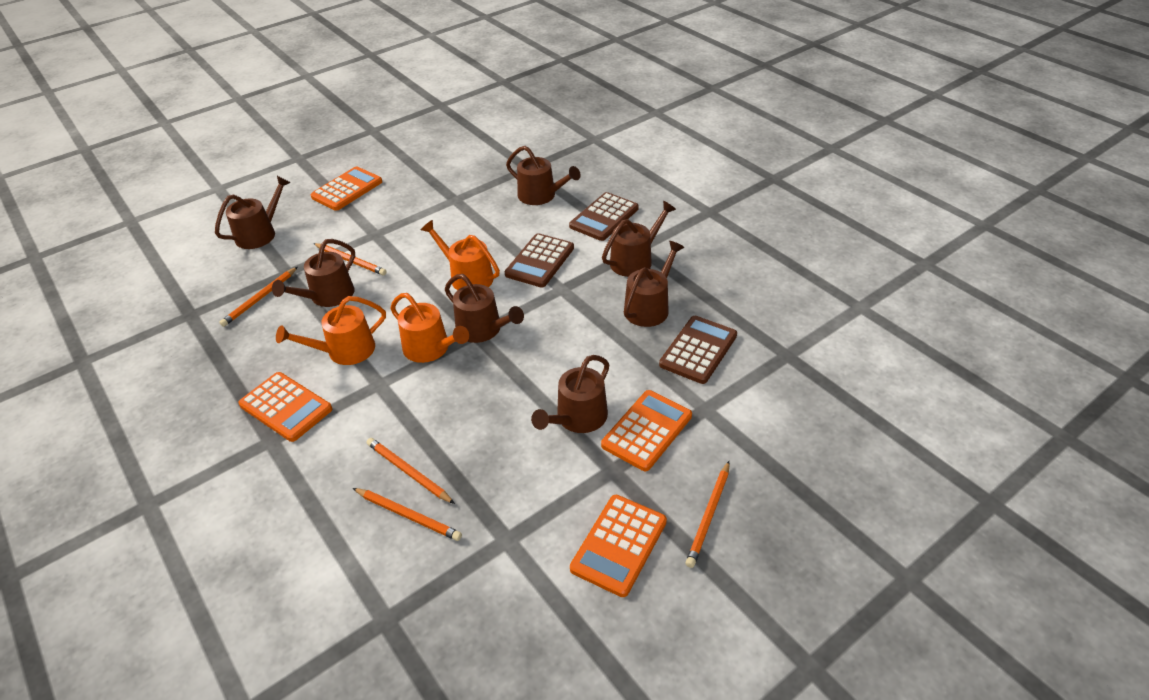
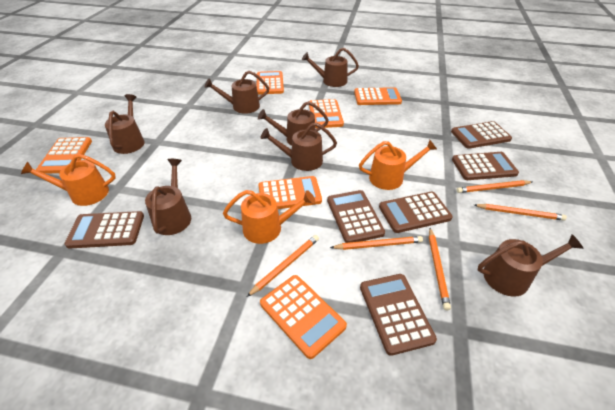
brown calculator: [505,233,574,288] [569,192,639,241] [659,316,737,384] = 3 -> [65,211,144,249] [327,190,385,243] [360,274,437,356] [379,192,453,233] [451,121,512,149] [452,152,519,180] = 6
orange calculator: [238,372,332,442] [311,166,382,211] [570,495,667,597] [601,390,692,471] = 4 -> [36,137,92,174] [257,71,284,94] [258,176,322,209] [260,275,347,359] [309,99,344,128] [354,87,402,105] = 6

